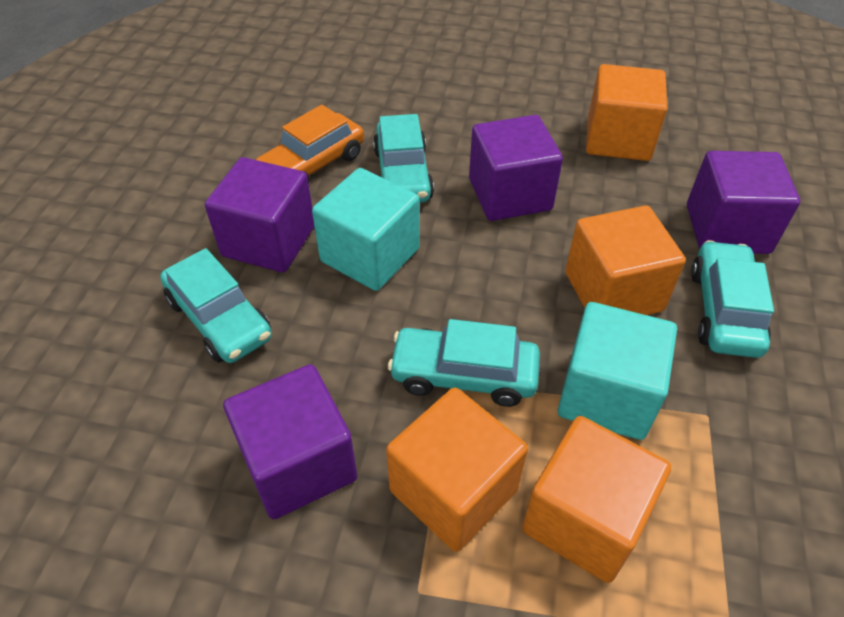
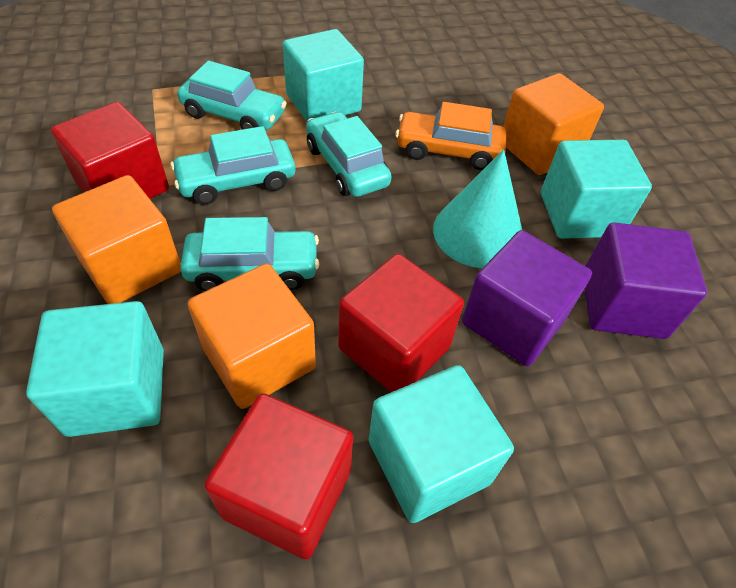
orange cube: [386,387,528,552] [522,416,671,583] [565,205,686,315] [586,64,668,161] = 4 -> [52,175,181,304] [188,263,316,409] [503,73,604,175] = 3
purple cube: [205,157,314,272] [223,364,358,519] [469,115,563,221] [687,151,800,254] = 4 -> [462,230,592,366] [585,222,707,339] = 2
red cube: none = 0 -> [51,102,169,199] [204,393,353,559] [338,254,464,392] = 3
turquoise cone: none = 0 -> [433,149,522,268] = 1
turquoise cube: [312,168,420,291] [558,302,677,440] = 2 -> [26,301,164,437] [283,29,364,122] [368,365,514,523] [541,140,652,239] = 4

